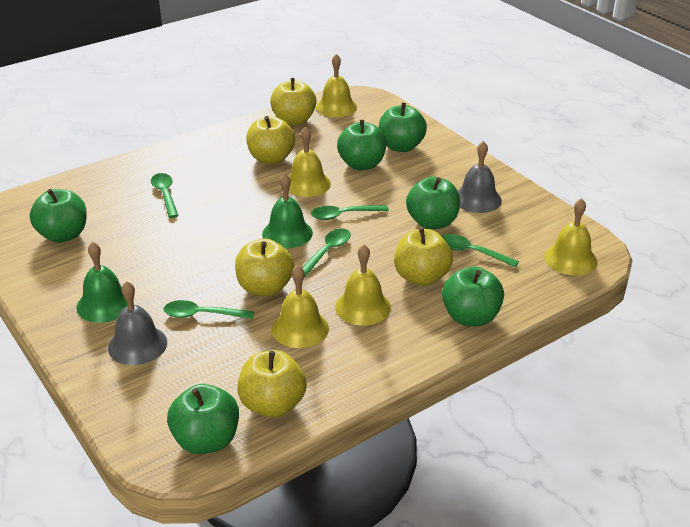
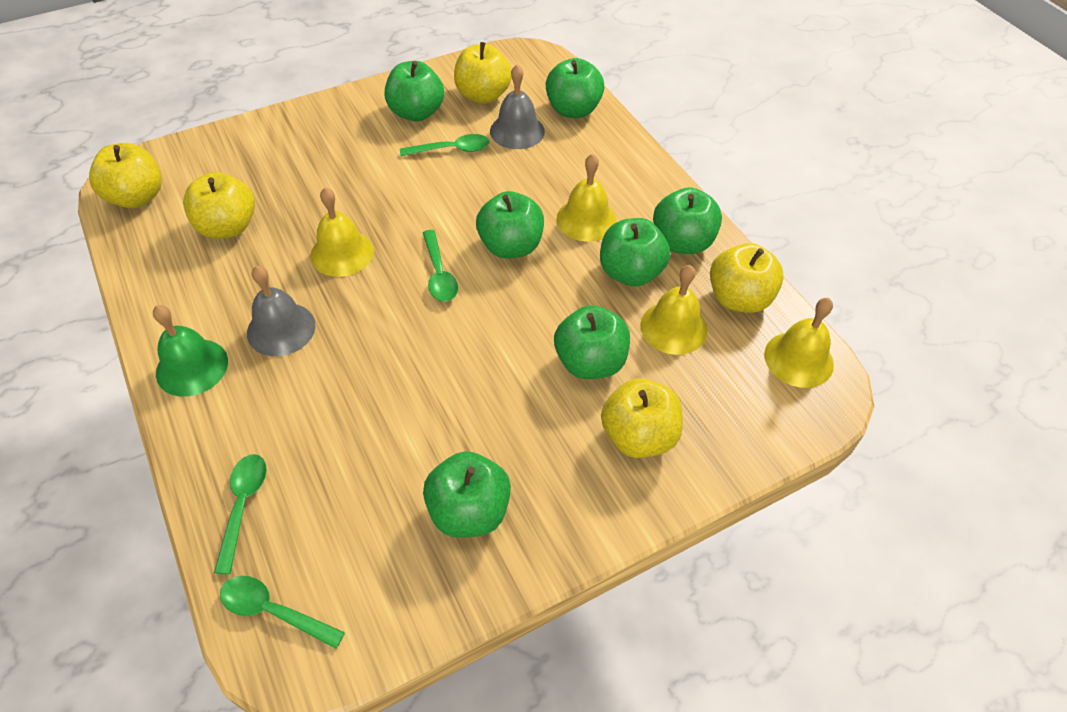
green apple: [30,189,87,243] [167,384,239,454] [337,120,386,170] [379,103,427,152] [406,177,460,229] [442,266,504,326] = 6 -> [385,61,444,122] [423,451,511,538] [476,191,544,258] [546,58,605,118] [554,305,630,379] [600,218,670,286] [653,187,722,254] = 7
green bell: [76,242,128,323] [262,174,313,249] = 2 -> [153,305,228,397] = 1
green spoon: [151,173,179,218] [164,300,254,319] [302,228,351,277] [311,205,389,220] [442,234,519,267] = 5 -> [214,454,267,574] [220,576,345,649] [400,134,490,156] [423,230,458,302] = 4
yellow bell: [272,265,329,348] [289,127,331,197] [316,54,357,117] [335,245,391,326] [544,198,597,275] = 5 -> [311,187,374,277] [557,154,617,242] [640,265,707,355] [764,298,834,388] = 4

